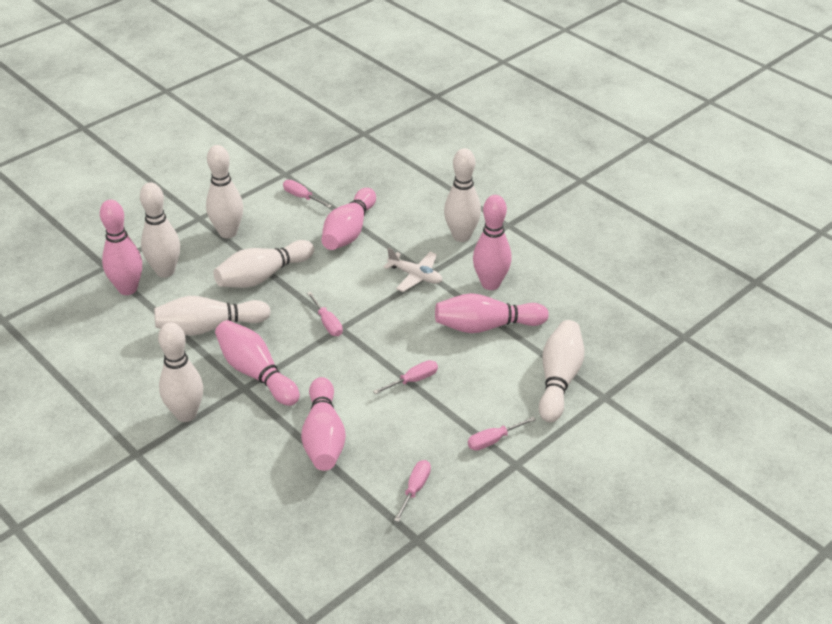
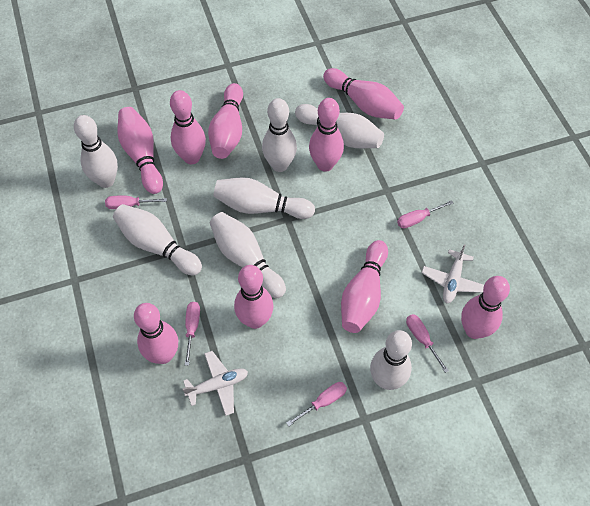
pink bowling pin: [100,200,142,295] [215,320,300,406] [301,377,346,471] [321,188,376,250] [435,293,549,333] [473,195,512,290] = 6 -> [118,107,163,194] [134,303,178,364] [170,90,206,164] [208,83,243,159] [234,265,274,329] [309,98,344,172] [323,68,404,120] [341,240,388,333] [461,276,510,339] = 9
white plane: [383,248,442,292] = 1 -> [183,351,248,416] [422,244,484,303] = 2

